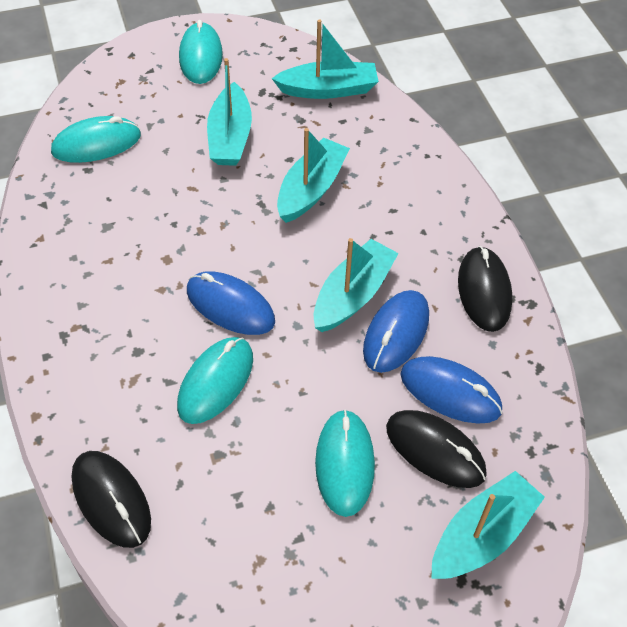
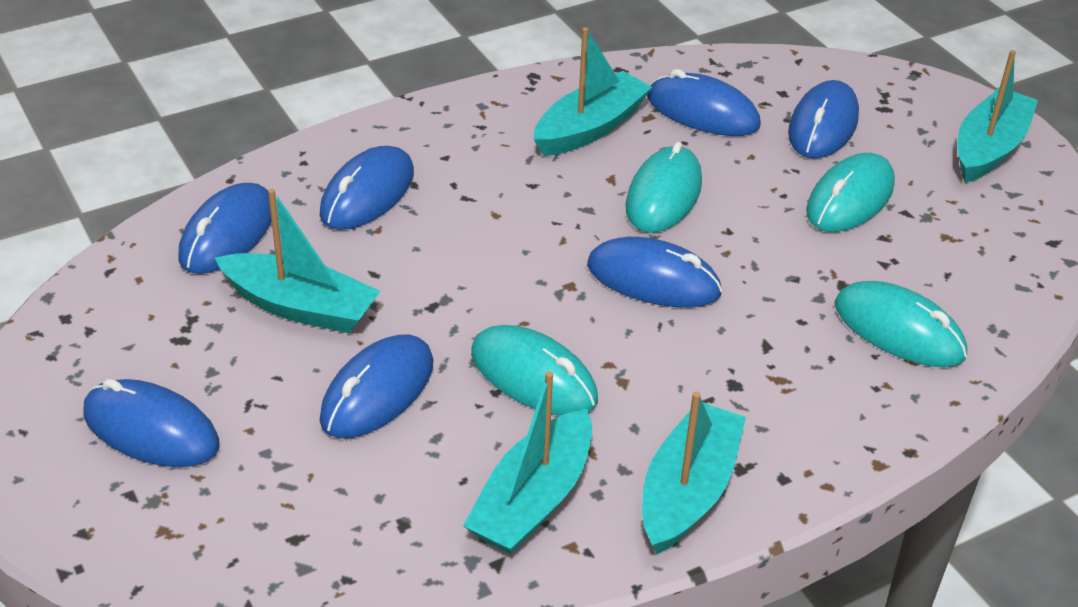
black mouse: [71,451,151,548] [386,410,487,488] [458,246,512,332] = 3 -> none = 0
blue mouse: [187,271,275,335] [363,290,429,373] [401,356,503,424] = 3 -> [83,379,220,467] [178,183,272,274] [320,146,414,230] [320,334,433,438] [587,237,722,308] [647,69,761,136] [788,80,859,158] = 7

